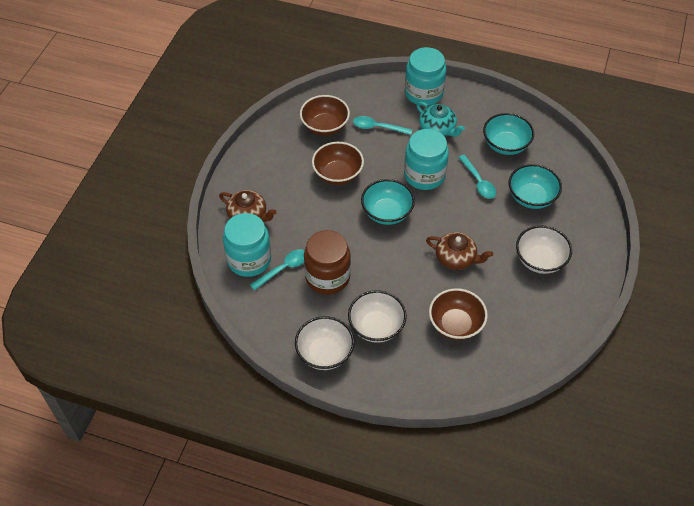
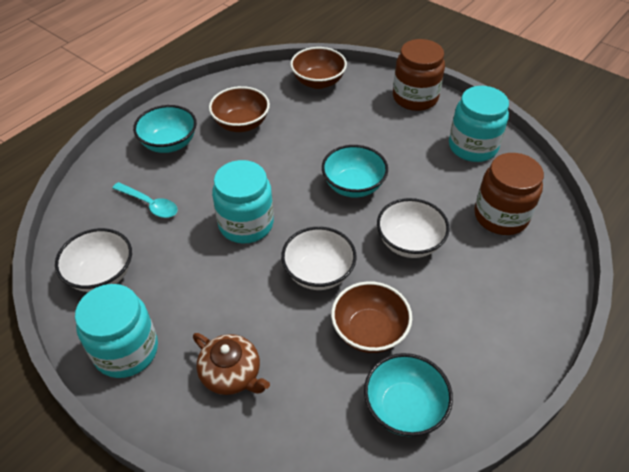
brown jar: [304,230,351,295] = 1 -> [393,39,445,111] [474,153,544,235] = 2
brown teapot: [219,190,277,221] [426,232,493,270] = 2 -> [193,333,270,395] = 1
turquoise spoon: [250,249,305,291] [353,116,412,135] [458,155,496,199] = 3 -> [112,182,178,218] = 1
turquoise teapot: [416,101,465,137] = 1 -> none = 0

